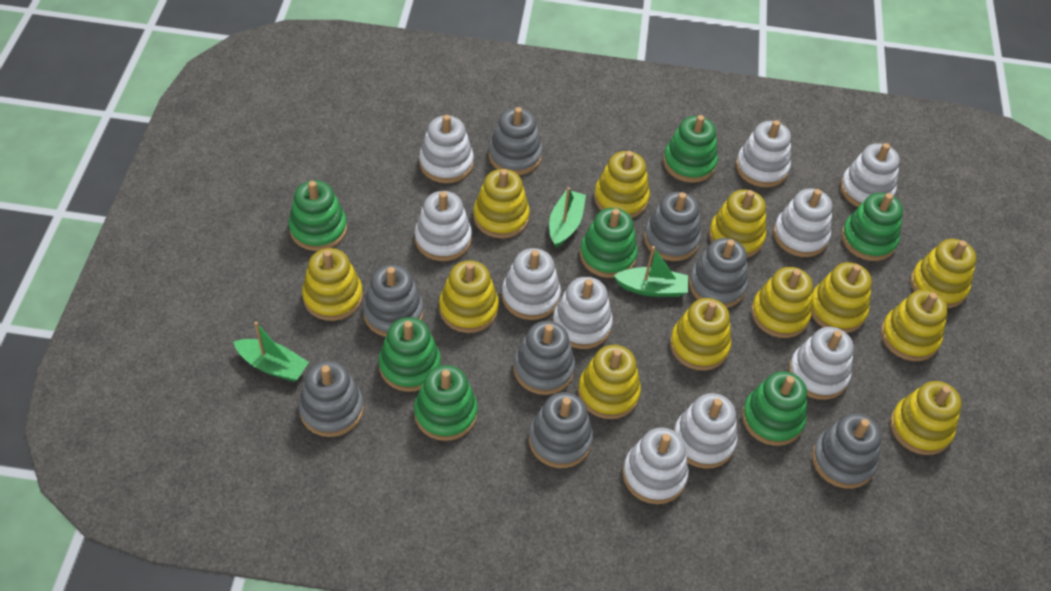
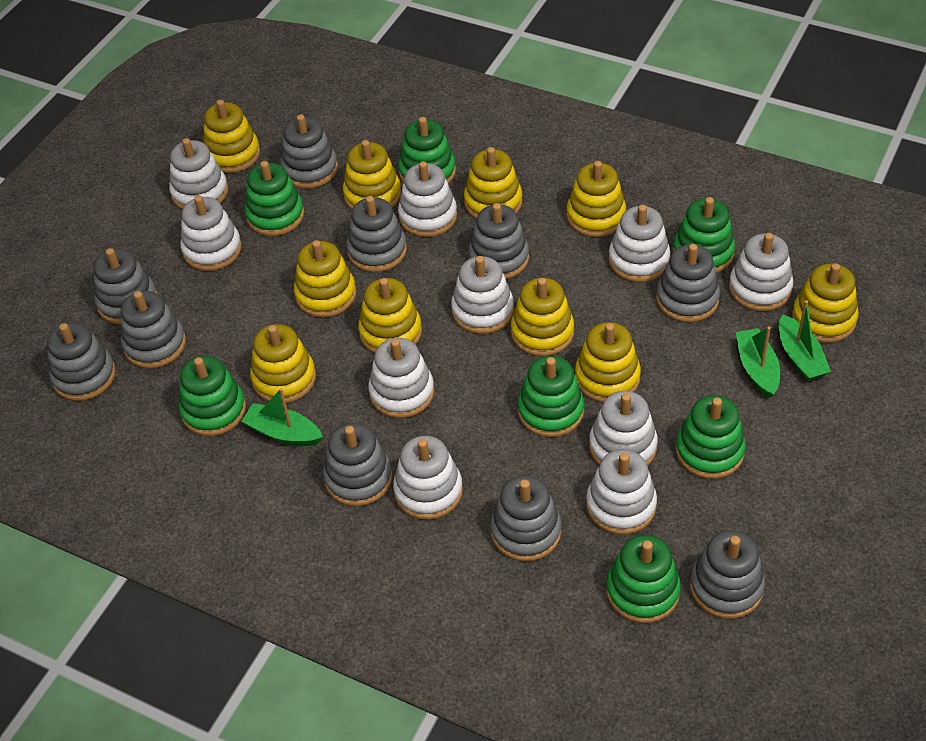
grey stacking toy: [299,361,364,437] [363,265,424,337] [488,107,542,175] [513,321,575,395] [529,392,593,468] [644,192,701,261] [689,238,748,308] [812,413,882,489] = 8 -> [47,322,116,401] [93,248,157,325] [121,291,186,368] [280,114,338,188] [323,423,392,506] [346,196,407,272] [468,203,529,279] [490,475,562,561] [656,244,720,322] [690,530,765,619] = 10
yellow stacking toy: [302,248,363,321] [439,260,499,333] [473,169,530,238] [578,345,641,419] [594,151,650,218] [670,298,731,371] [709,189,766,258] [751,267,813,338] [812,262,872,333] [881,290,948,361] [890,381,962,455] [911,239,976,308] = 12 -> [203,100,260,173] [250,324,316,403] [294,240,356,317] [343,140,401,210] [358,278,422,353] [464,147,522,219] [511,278,574,356] [566,161,626,237] [575,322,641,402] [792,263,859,343] = 10

